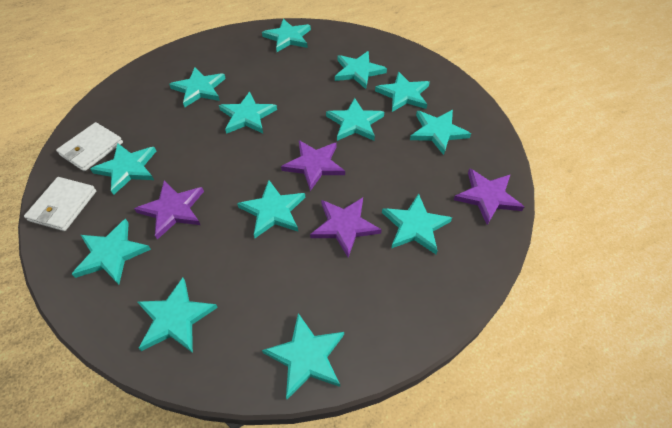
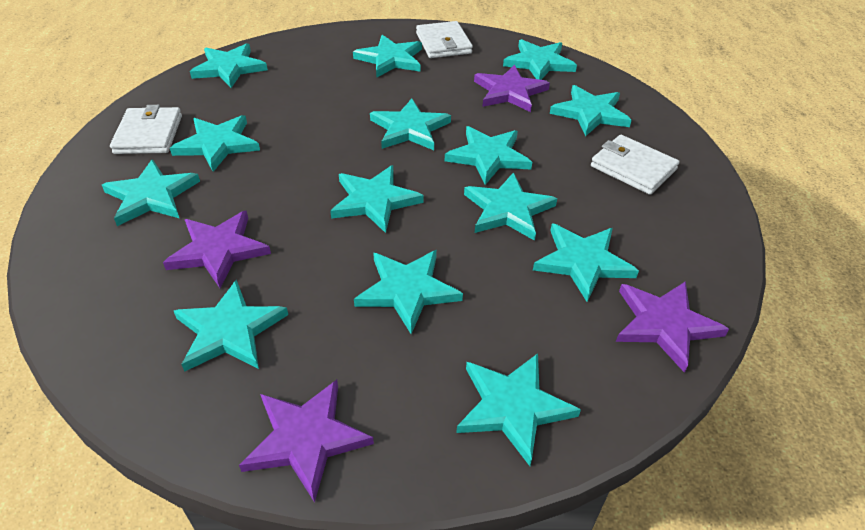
turquoise star: [72,219,151,285] [90,143,156,195] [138,278,218,353] [169,68,226,107] [219,92,277,134] [237,180,305,238] [262,19,311,52] [262,313,344,399] [326,98,384,141] [335,51,387,89] [375,72,430,112] [382,193,452,254] [410,110,471,155] = 13 -> [102,159,200,226] [170,115,260,172] [174,280,288,372] [190,43,268,88] [330,165,424,233] [353,35,422,78] [354,250,463,334] [370,98,451,150] [445,126,532,185] [456,353,581,466] [464,172,557,241] [503,39,577,80] [533,223,639,302] [550,85,632,136] = 14
white wallet: [24,177,96,231] [56,122,123,171] = 2 -> [110,105,182,154] [416,21,473,58] [591,135,680,195] = 3

